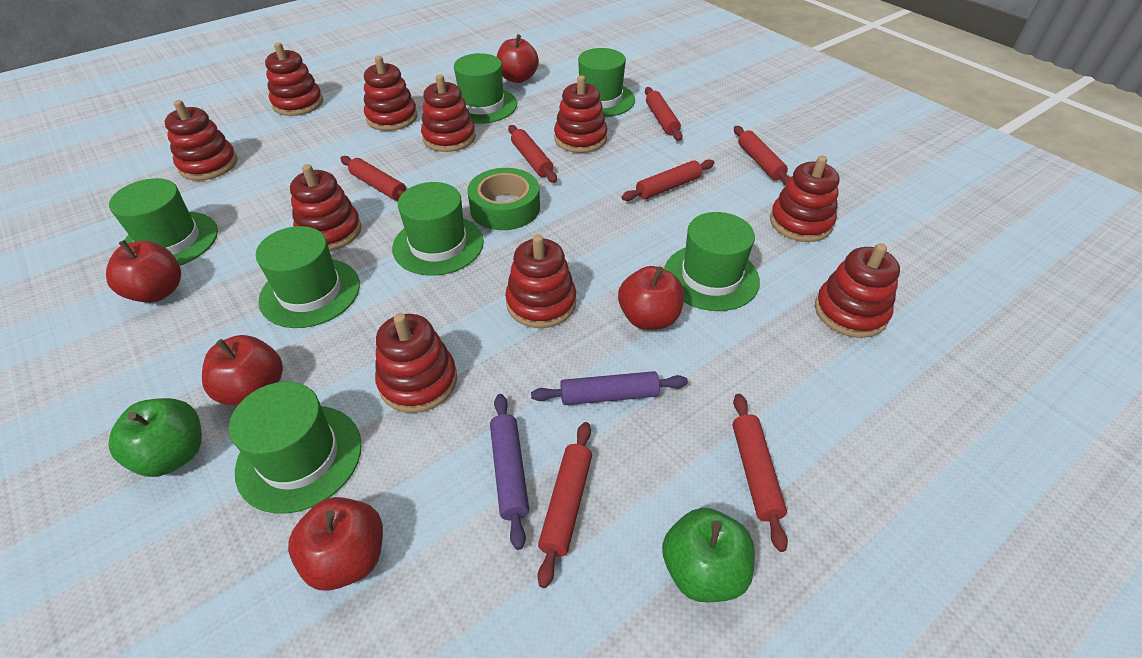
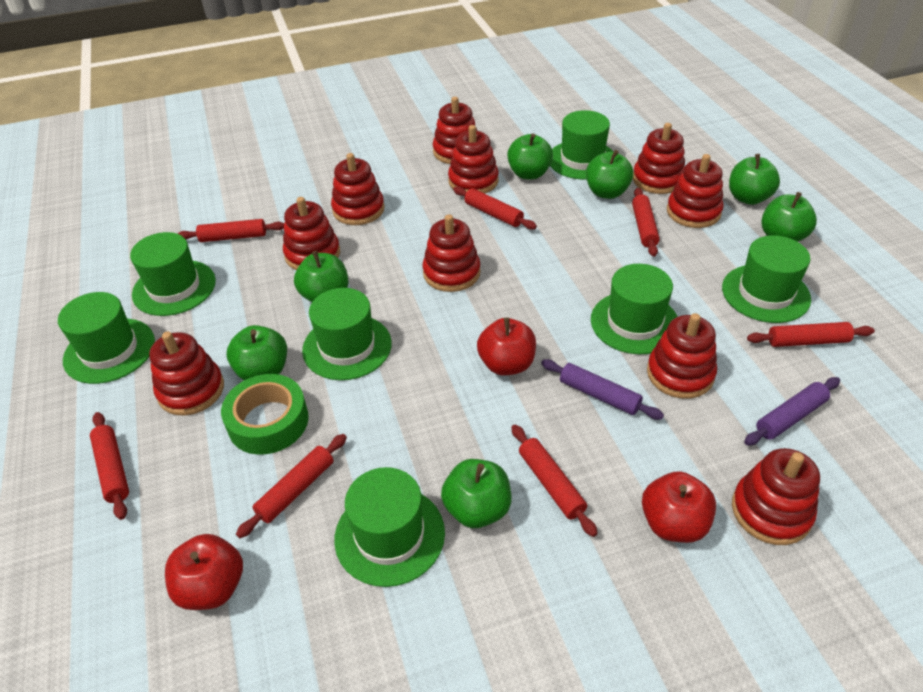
green apple: [108,398,202,477] [662,508,755,602] = 2 -> [227,325,287,380] [294,251,348,302] [441,459,511,528] [507,133,553,179] [586,150,634,199] [729,154,780,205] [761,192,817,242] = 7
red apple: [106,240,181,303] [202,335,283,406] [288,497,383,591] [497,34,539,83] [618,266,684,330] = 5 -> [165,534,243,610] [477,317,536,376] [642,471,716,543] = 3

